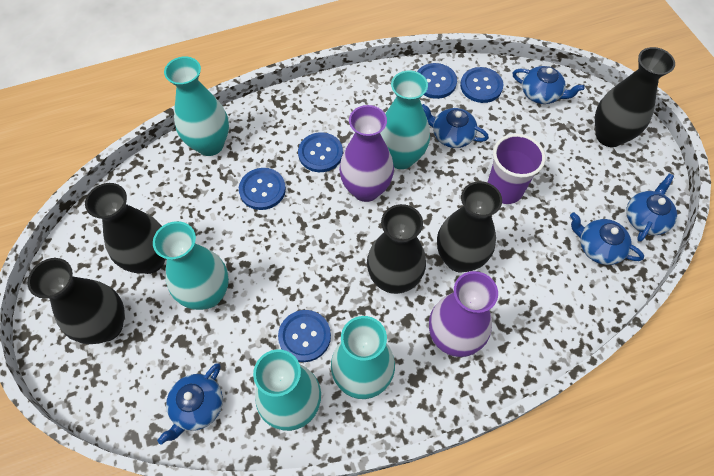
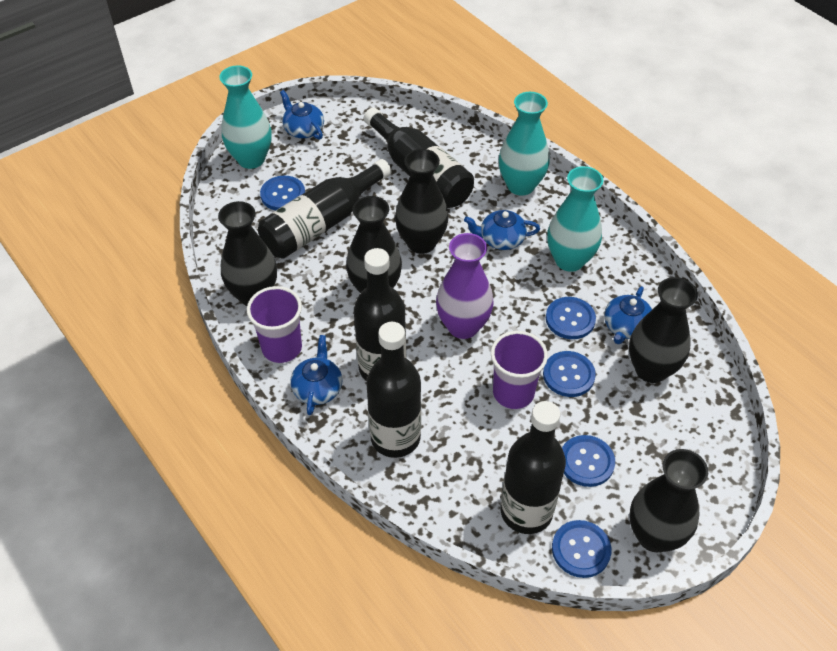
black bottle: none = 0 -> [258,159,391,259] [354,248,406,381] [364,107,474,208] [366,322,421,458] [501,401,566,534] = 5
blue teapot: [157,363,223,445] [422,104,489,148] [513,66,585,104] [570,212,644,265] [626,174,677,242] = 5 -> [280,90,324,140] [290,335,342,415] [464,210,540,250] [604,286,652,344] = 4
purple cup: [487,134,546,204] = 1 -> [247,286,302,363] [491,331,548,409] = 2
purple vase: [339,105,394,202] [429,271,498,357] = 2 -> [436,233,494,339] = 1
turquoise vase: [153,221,229,310] [164,56,229,156] [253,349,321,431] [331,316,395,399] [380,71,430,169] = 5 -> [219,65,272,169] [499,92,550,196] [547,166,603,272] = 3

